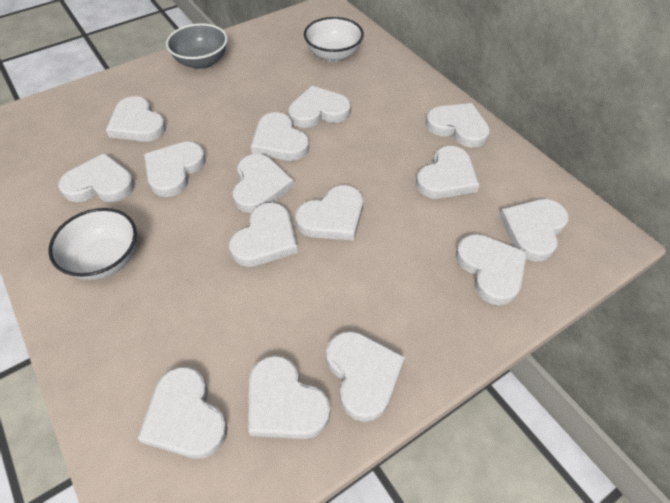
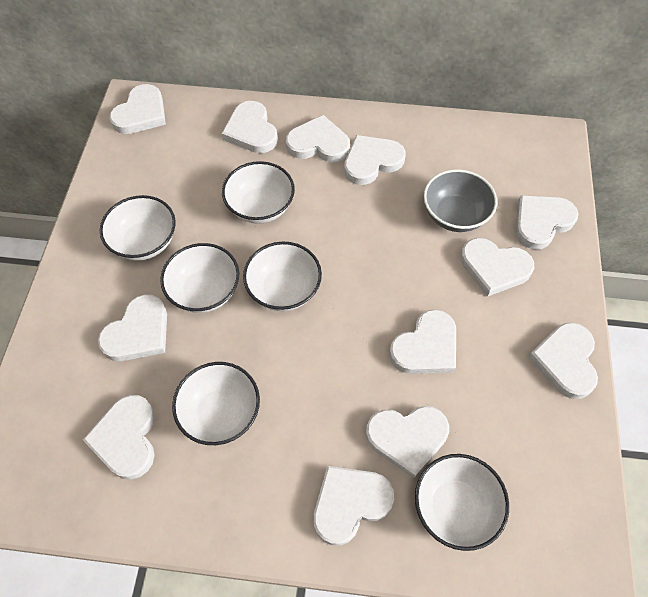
white bowl: [48,208,137,280] [304,17,364,62] = 2 -> [100,195,176,261] [160,243,239,313] [172,362,260,445] [222,161,295,224] [243,241,322,311] [415,454,509,551] = 6
white heart: [58,153,135,202] [106,96,166,142] [138,367,228,459] [144,142,206,197] [229,203,298,267] [232,154,294,213] [248,355,330,439] [251,112,309,161] [288,86,351,128] [295,185,363,240] [326,331,405,422] [416,146,479,199] [426,103,490,148] [456,234,527,305] [500,199,569,261] = 15 -> [83,395,155,480] [98,294,167,361] [109,84,166,134] [221,101,278,153] [286,115,350,162] [313,466,394,546] [344,135,405,185] [366,406,449,478] [389,309,456,374] [460,238,534,297] [515,195,579,249] [528,322,598,399] = 12

